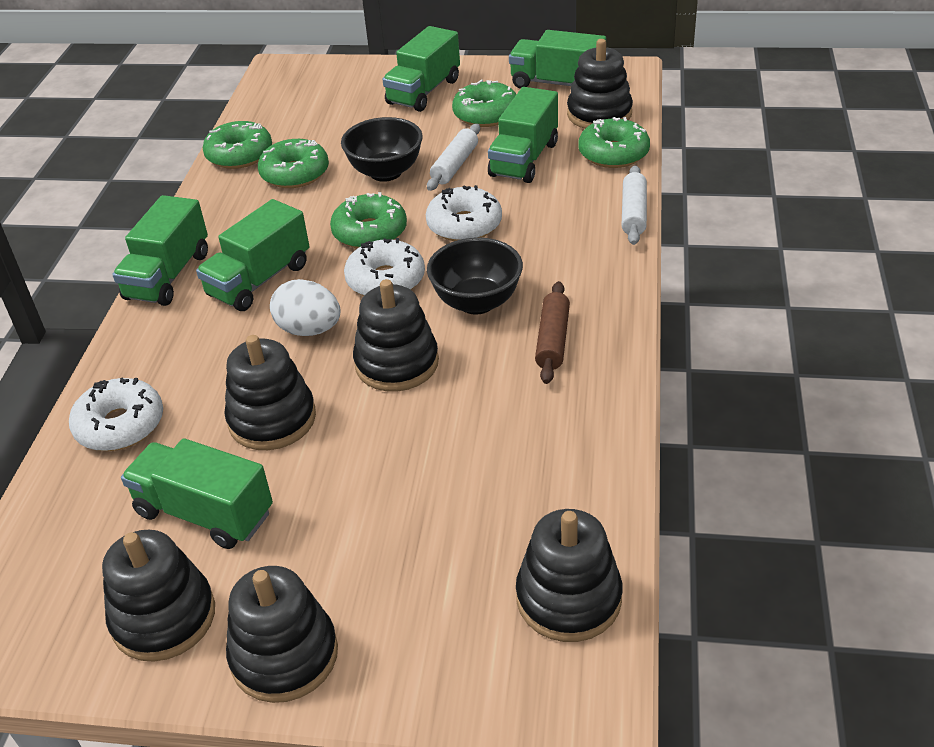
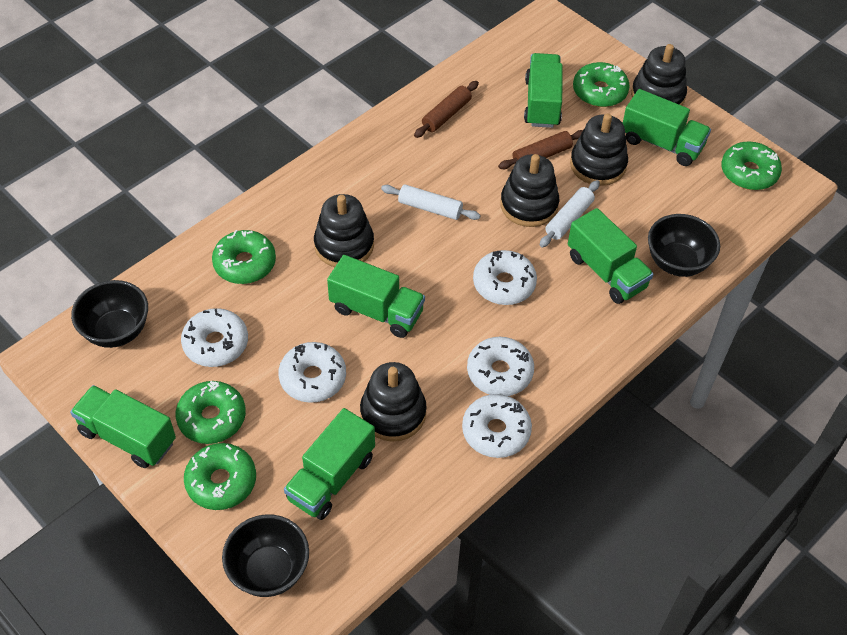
black bowl: [341,117,423,182] [427,237,523,315] = 2 -> [71,280,148,348] [222,514,309,597] [648,214,720,277] = 3
black stacking toy: [102,530,215,662] [224,335,316,450] [226,566,338,703] [353,279,439,392] [516,509,622,642] [567,39,633,129] = 6 -> [314,194,374,267] [360,362,426,442] [500,154,559,227] [570,113,628,186] [631,44,687,106] = 5
brown rolling pin: [535,281,570,384] = 1 -> [414,81,479,138] [498,130,583,169] = 2
white donut: [69,377,163,451] [344,238,425,296] [426,185,502,241] = 3 -> [181,308,248,367] [278,342,346,403] [462,394,532,458] [467,337,534,396] [473,250,537,305] = 5
white egg: [270,279,341,336] = 1 -> none = 0

